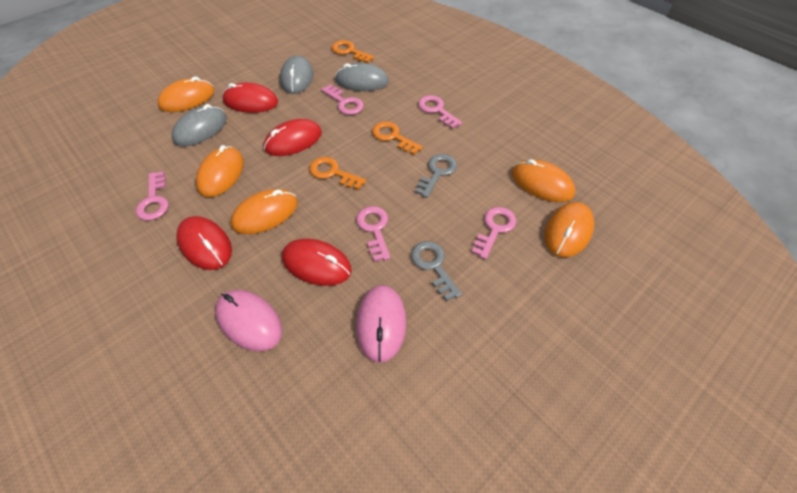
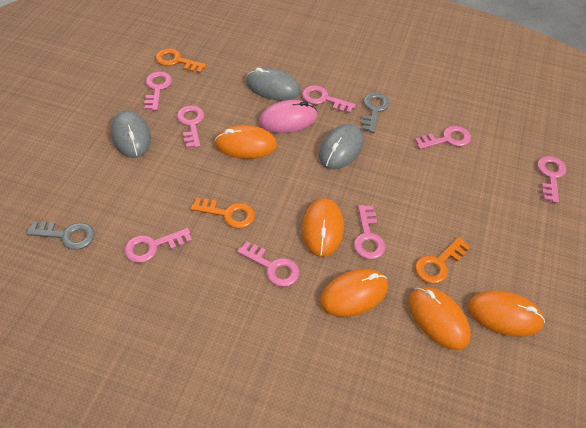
pink key: [136,171,169,221] [321,84,364,115] [356,206,390,262] [418,95,462,129] [472,207,516,259] = 5 -> [124,228,192,263] [144,71,172,111] [177,105,204,148] [237,241,299,287] [302,85,356,113] [353,205,386,260] [415,126,471,150] [537,156,566,203] = 8
pink mouse: [215,290,282,351] [356,285,406,363] = 2 -> [259,100,317,133] = 1
red mouse: [176,216,232,270] [223,83,278,113] [264,119,322,156] [282,239,352,286] = 4 -> none = 0

